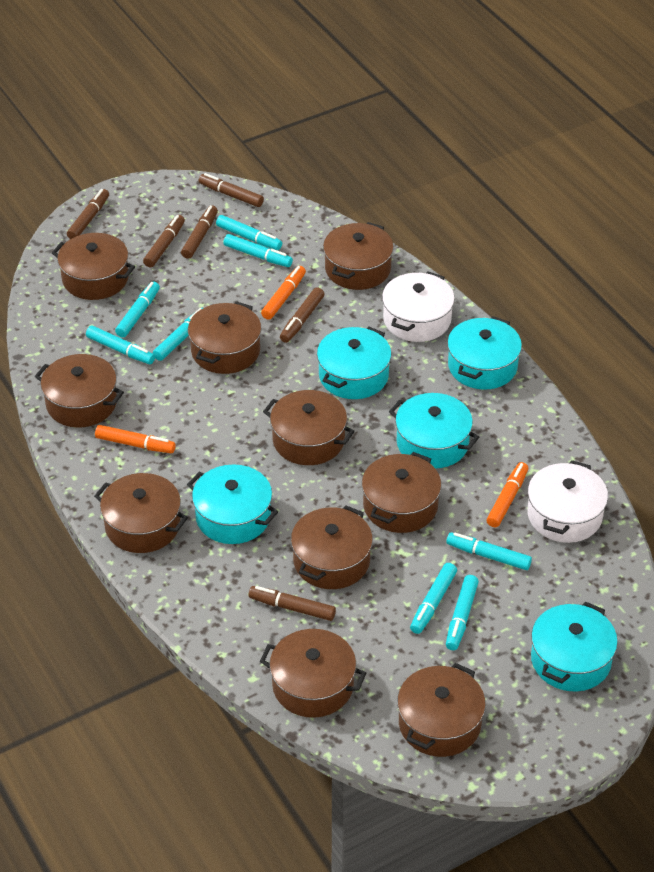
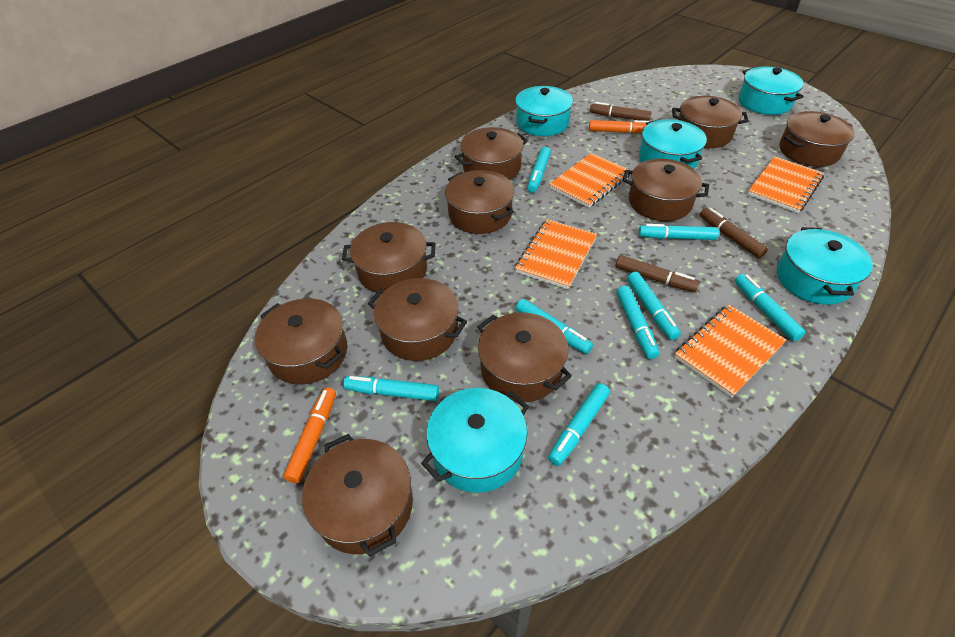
brown marker: [67,189,109,239] [143,215,185,267] [181,205,218,259] [199,173,264,207] [249,586,336,621] [280,287,324,343] = 6 -> [590,102,652,121] [615,255,699,292] [700,207,768,258] = 3
orange marker: [95,425,176,453] [261,266,306,320] [487,462,528,527] = 3 -> [283,387,336,483] [589,120,649,133] = 2
orange notebook: none = 0 -> [515,219,597,289] [549,153,630,208] [674,305,787,398] [747,156,824,213] = 4
white pot: [382,271,455,342] [527,460,608,543] = 2 -> none = 0

